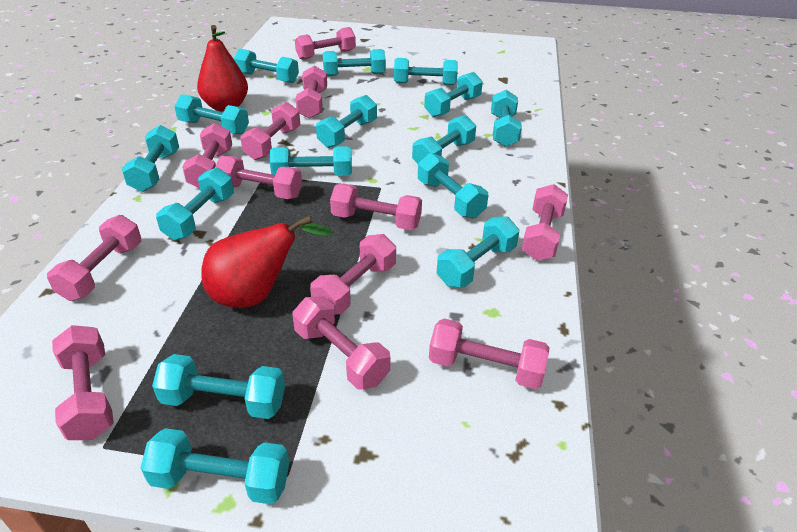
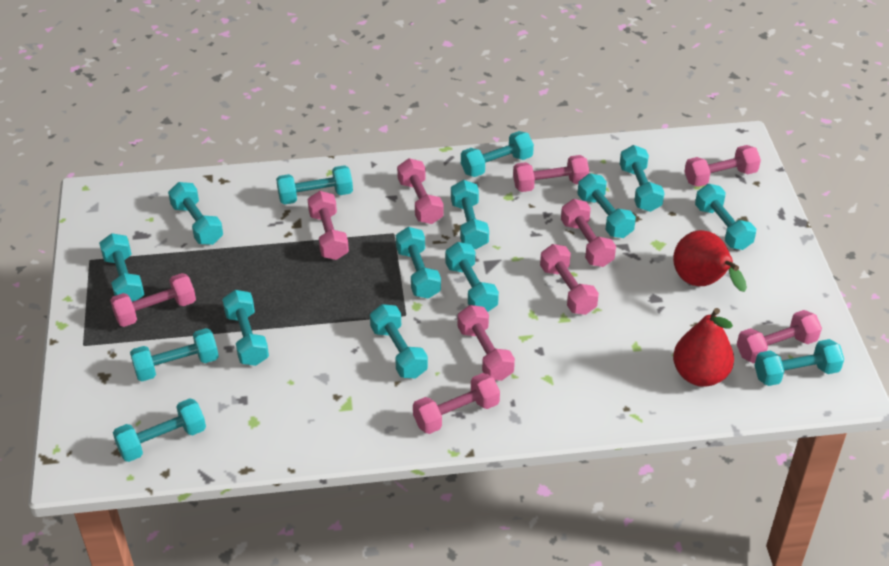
pink dumbbell: [47,215,141,301] [52,325,114,440] [182,123,232,188] [215,156,302,199] [240,102,300,160] [292,296,390,390] [295,27,356,60] [296,66,327,119] [310,234,396,314] [330,184,422,230] [429,318,550,389] [522,184,568,260] = 12 -> [110,273,196,327] [308,191,349,260] [397,158,444,224] [413,373,500,434] [458,305,515,381] [513,155,589,192] [540,244,599,315] [561,199,616,267] [684,145,761,187] [737,310,822,363] = 10

